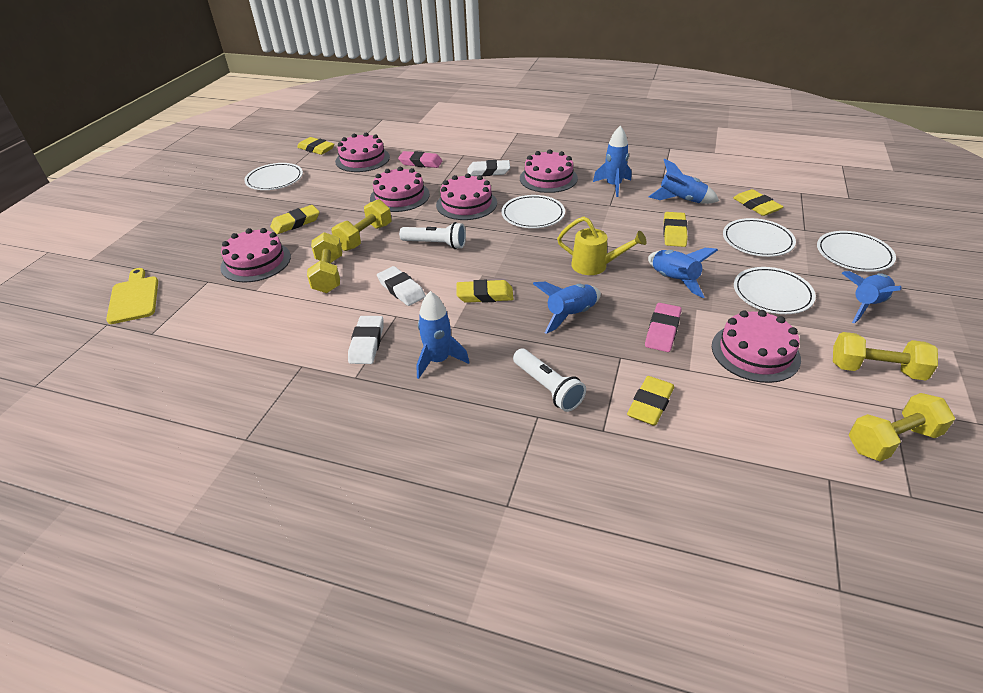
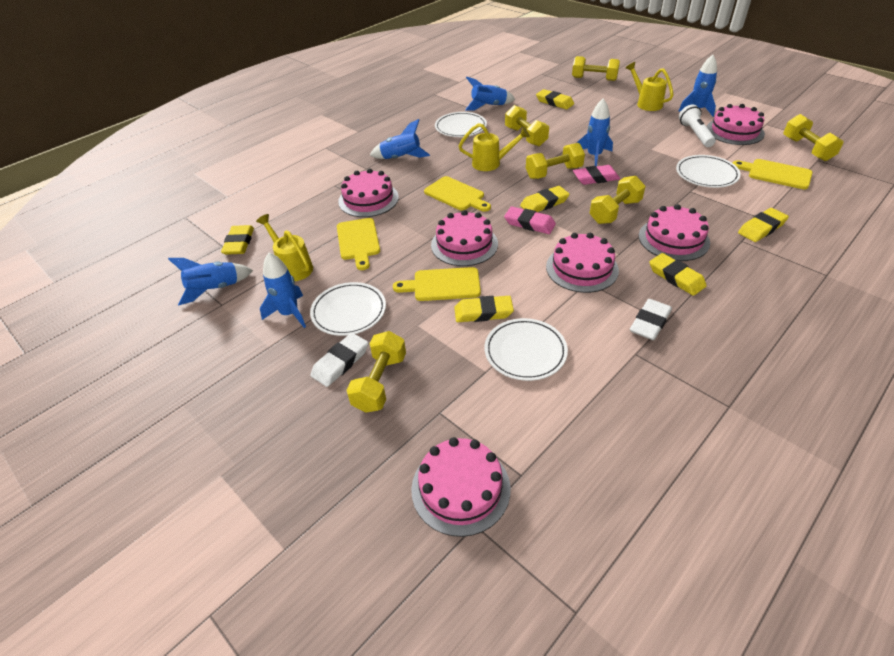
white eraser: [348,316,383,364] [377,266,426,306] [468,160,510,176] = 3 -> [311,333,368,387] [630,299,672,340] = 2
white flashlight: [399,222,466,249] [513,349,586,412] = 2 -> [679,105,716,147] = 1
white plate: [244,163,303,190] [501,195,565,228] [723,218,796,257] [734,267,816,314] [817,231,896,272] = 5 -> [310,282,386,336] [435,112,487,137] [485,318,568,381] [676,155,741,188] = 4
yellow cutting board: [106,268,158,324] = 1 -> [337,218,380,270] [393,267,481,301] [424,176,491,212] [733,159,813,189] = 4
yellow dumbbell: [307,232,342,293] [332,199,392,251] [833,332,938,380] [849,393,955,462] = 4 -> [347,331,406,413] [505,105,549,146] [526,143,585,179] [572,56,620,81] [590,176,646,224] [783,114,843,161] = 6
yellow watering can: [557,216,647,275] = 1 -> [256,214,313,281] [459,123,530,171] [626,62,674,111] = 3

